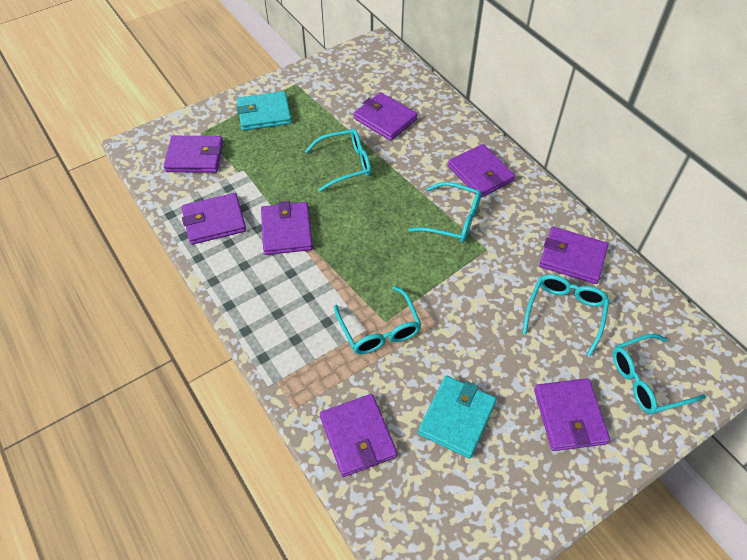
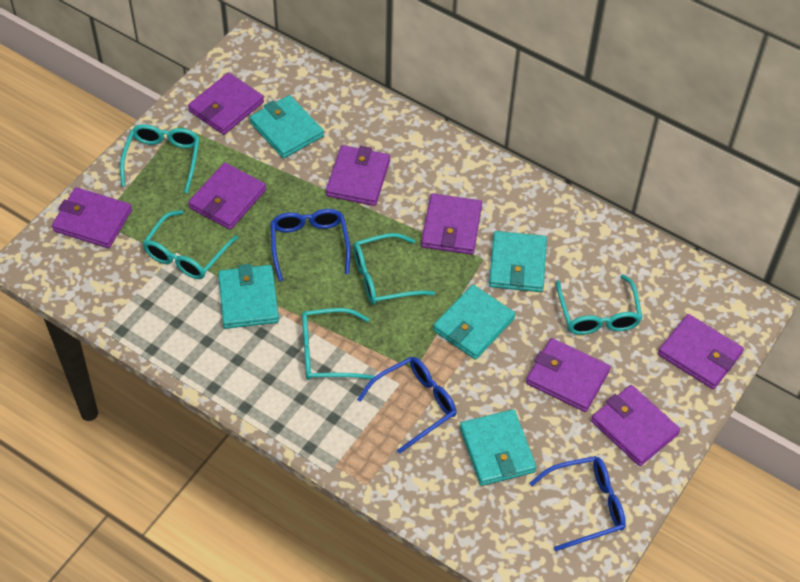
blue glasses: none = 0 -> [271,209,351,281] [357,357,457,454] [530,456,626,551] = 3
turquoise wallet: [237,91,292,131] [418,376,497,459] = 2 -> [218,264,279,329] [249,95,324,158] [433,285,516,360] [460,409,537,486] [489,231,547,292] = 5

